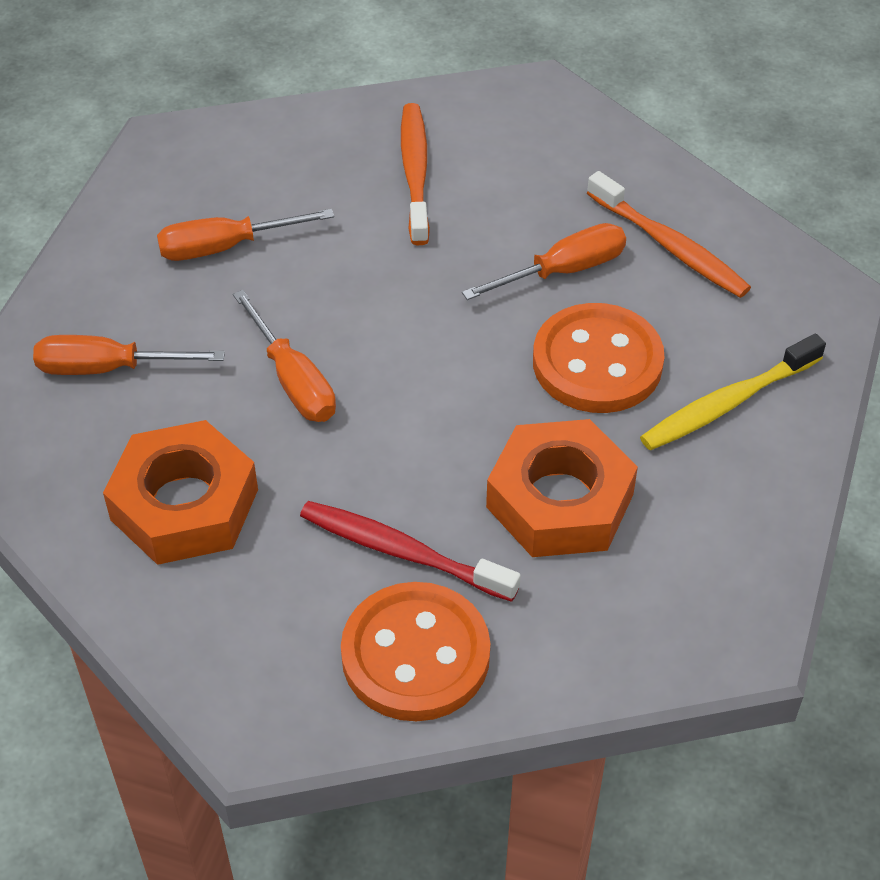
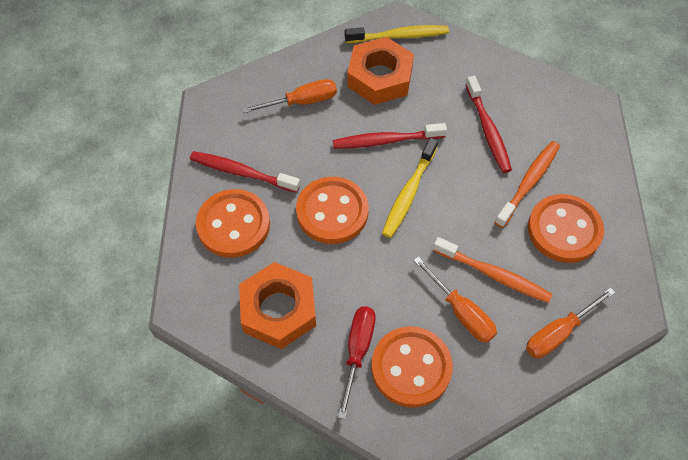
orange button: [341,582,490,721] [533,303,664,413] = 2 -> [196,189,270,258] [296,177,368,244] [371,326,453,408] [528,194,604,263] = 4
orange screwdriver: [33,335,225,375] [157,209,334,261] [233,290,336,422] [462,223,626,300] = 4 -> [242,79,337,113] [413,257,497,343] [526,287,615,358] = 3
red screwdriver: none = 0 -> [338,307,376,419] = 1
red toothbrush: [300,501,521,602] = 1 -> [190,151,300,193] [333,123,447,149] [465,76,512,173] = 3
yellow toothbrush: [640,334,826,451] = 1 -> [345,25,449,43] [382,138,438,238] = 2

